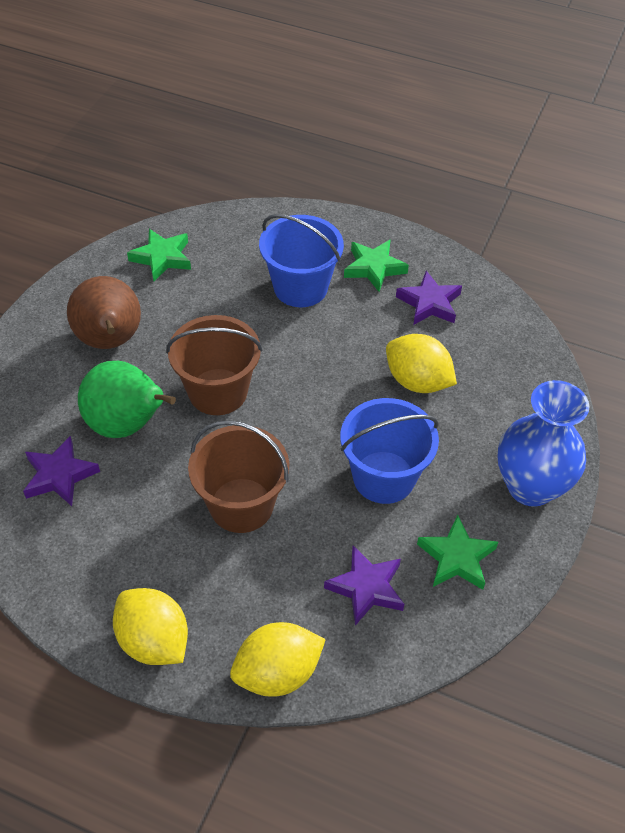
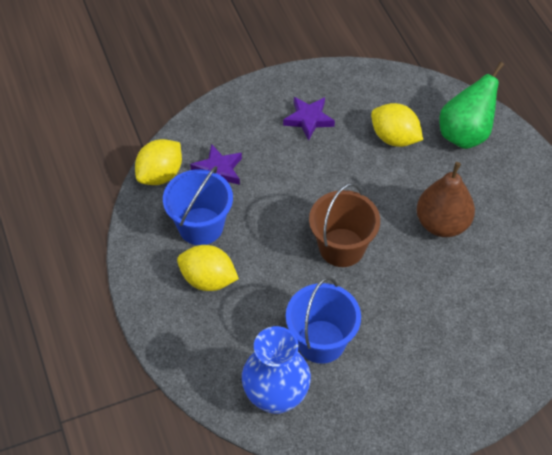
brown bucket: [166,315,263,415] [188,420,289,533] = 2 -> [309,183,380,267] = 1
green star: [127,229,191,281] [344,239,409,292] [417,515,498,590] = 3 -> none = 0
purple star: [23,436,100,506] [324,546,404,625] [396,271,462,325] = 3 -> [190,144,242,185] [283,97,335,141] = 2

